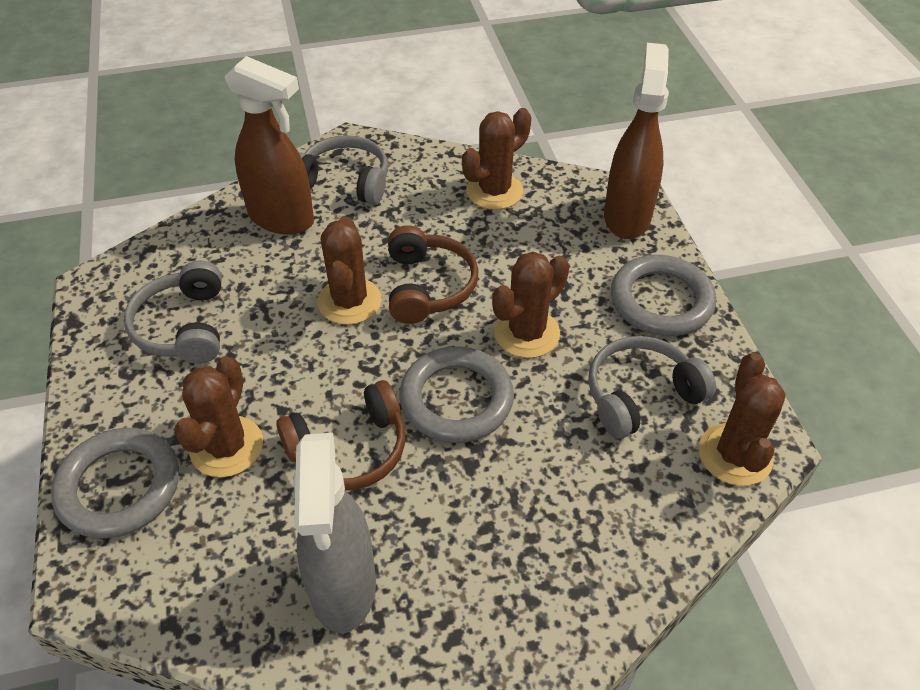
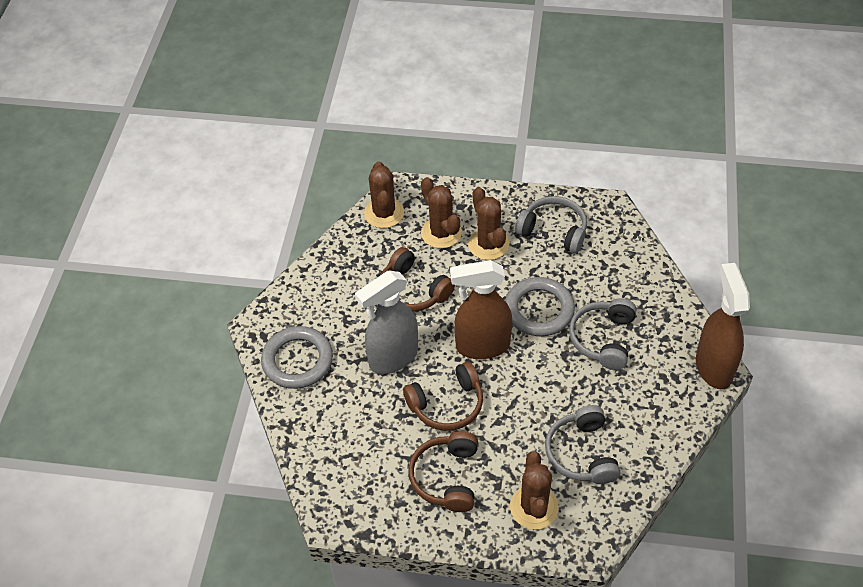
brown cactus: [174,356,263,477] [317,217,382,325] [462,108,531,210] [492,252,569,358] [699,353,786,486] = 5 -> [364,162,404,228] [421,177,462,249] [468,187,509,260] [510,451,559,529] = 4
brown headphones: [276,380,405,491] [388,225,479,324] = 2 -> [381,247,455,311] [403,361,483,431] [408,431,478,512] = 3
grey ring: [51,428,179,539] [400,346,514,443] [611,255,716,336] = 3 -> [261,326,333,389] [505,277,575,336] = 2

